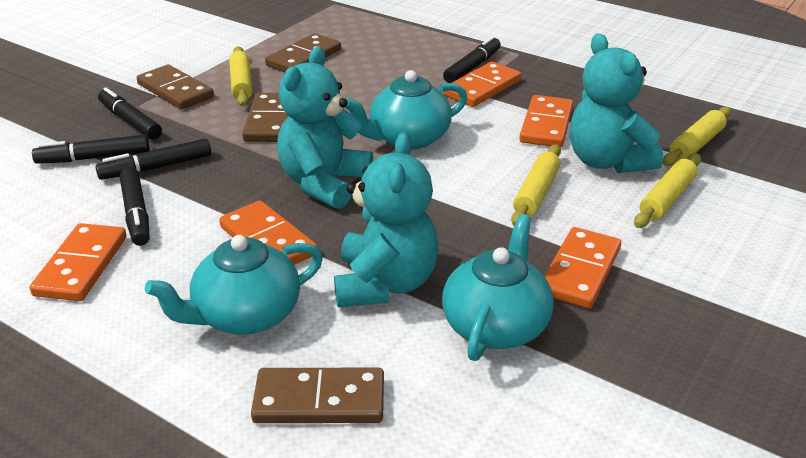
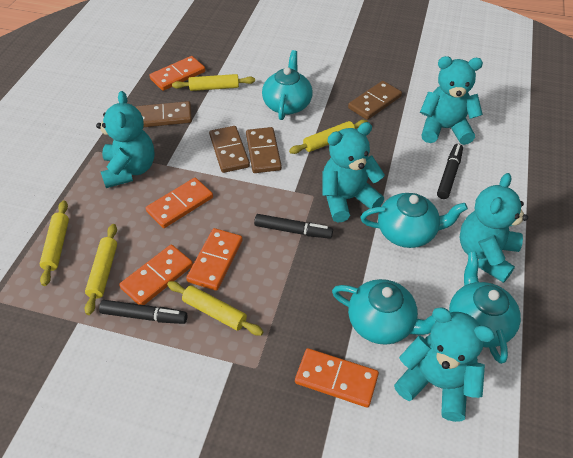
black marker: [32,135,149,164] [95,138,211,180] [98,87,162,140] [120,167,150,246] [443,36,501,83] = 5 -> [99,300,187,324] [254,214,333,239] [437,144,463,199] = 3
turquoise teapot: [145,235,323,335] [344,70,467,150] [442,214,554,361] = 3 -> [262,50,313,120] [332,279,436,345] [361,193,468,248] [449,252,521,364] = 4
turquoise teddy bear: [277,47,373,209] [334,133,439,307] [569,33,663,173] = 3 -> [96,91,155,188] [322,122,385,222] [394,307,495,422] [420,56,483,145] [460,173,528,283] = 5
yellow rolling pin: [229,46,253,106] [511,144,561,226] [634,153,701,228] [663,106,731,166] = 4 -> [40,201,69,286] [85,224,117,315] [167,281,263,336] [172,74,255,91] [289,120,368,154] = 5

